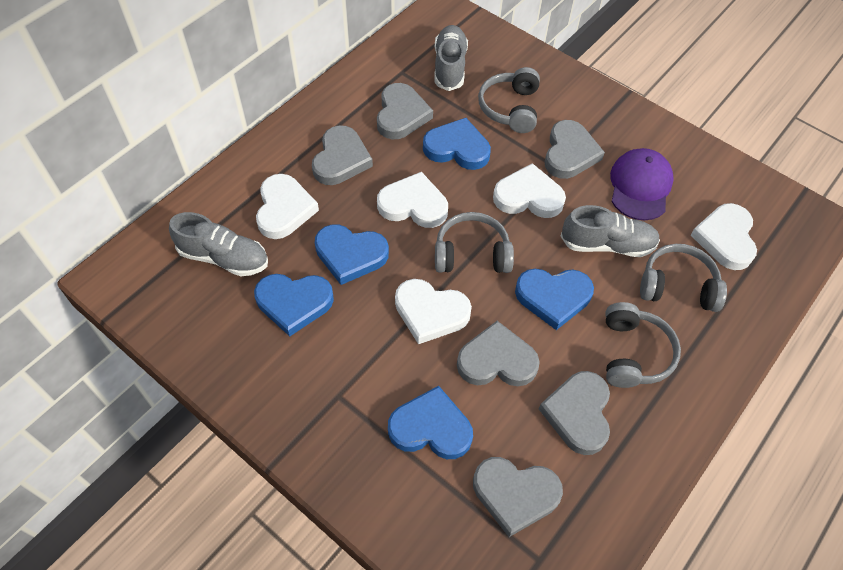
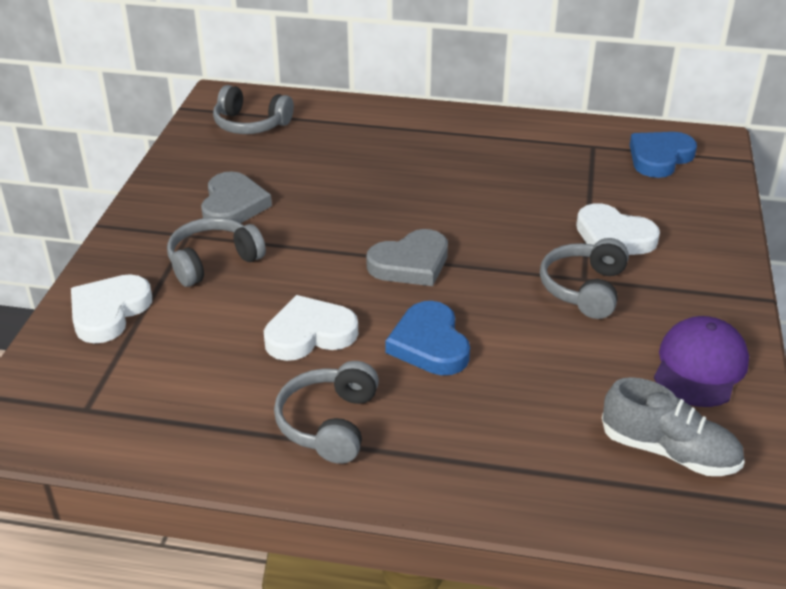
blue heart: [254,274,334,336] [315,225,389,285] [388,386,473,459] [423,118,491,170] [515,269,594,330] = 5 -> [385,301,470,375] [630,132,697,178] = 2
grey heart: [312,125,373,185] [377,83,433,139] [457,321,540,386] [473,457,563,537] [539,371,610,455] [545,120,605,179] = 6 -> [201,171,272,223] [366,229,448,286] = 2
grey shoe: [169,212,268,276] [434,25,468,91] [560,205,660,257] = 3 -> [602,377,745,476] = 1
white heart: [256,174,319,239] [377,172,448,228] [395,279,472,344] [493,163,566,218] [691,203,757,270] = 5 -> [71,274,152,343] [264,295,358,361] [576,203,660,255] = 3

